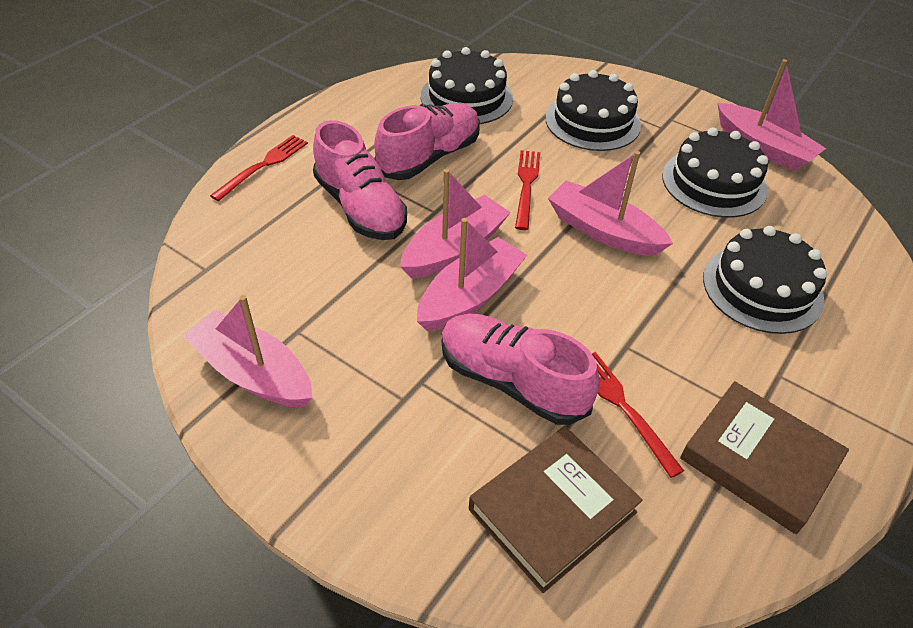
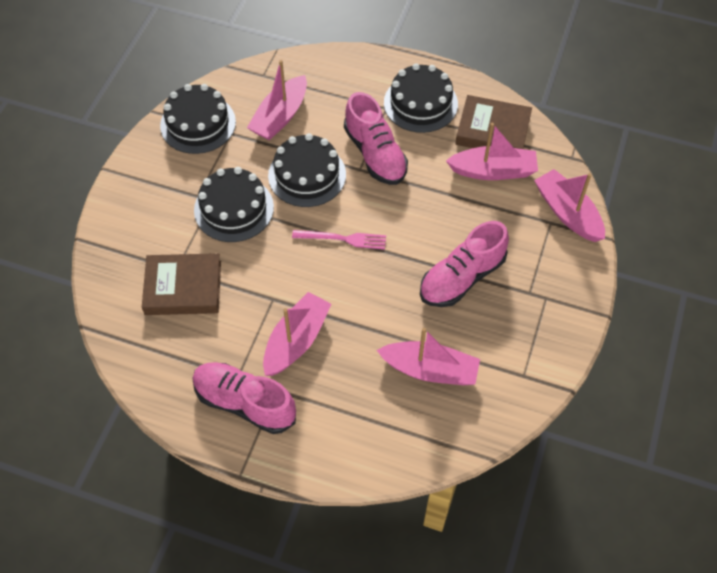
pink fork: none = 0 -> [292,230,386,250] = 1
red fork: [210,135,308,201] [515,150,540,230] [592,352,684,478] = 3 -> none = 0

